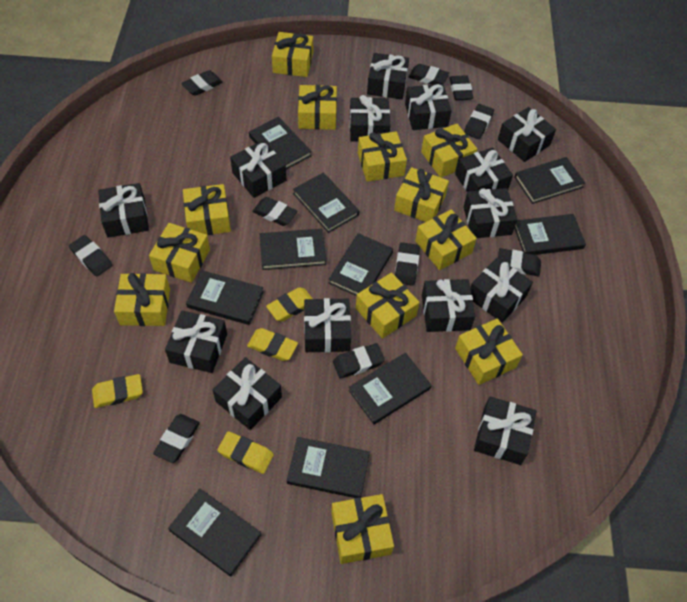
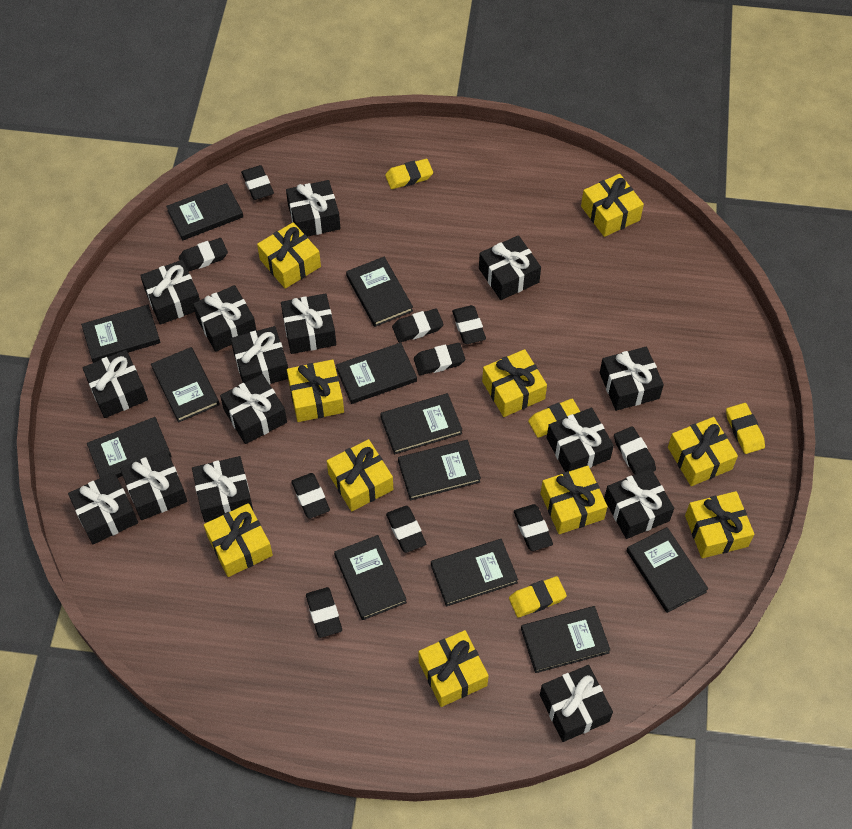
black book: [168,489,261,576] [186,270,264,325] [249,117,312,169] [260,229,326,270] [287,437,370,498] [293,173,359,233] [329,233,393,296] [348,353,432,424] [514,157,585,204] [515,214,586,255] = 10 -> [81,305,161,363] [87,417,171,478] [151,347,220,423] [166,183,243,241] [334,535,407,620] [336,342,417,404] [346,257,413,327] [380,393,462,454] [398,440,481,500] [431,539,518,606] [521,606,610,673] [627,527,708,613] = 12
black gift: [98,183,149,238] [165,310,227,373] [212,357,282,430] [230,140,286,198] [304,298,351,352] [350,95,390,142] [367,53,409,99] [405,84,452,130] [422,279,475,332] [455,147,513,192] [463,188,517,238] [470,257,533,323] [474,397,537,465] [498,107,556,162] = 14 -> [68,472,138,545] [83,350,148,418] [120,450,188,520] [140,260,200,325] [192,456,253,522] [193,285,257,352] [220,374,287,444] [231,326,288,384] [281,293,336,354] [286,180,340,237] [479,235,541,300] [540,665,613,742] [547,407,614,472] [600,347,664,411] [604,468,674,539] = 15
yellow gift: [114,273,170,326] [149,223,210,283] [183,184,231,235] [272,32,313,77] [298,85,337,130] [331,494,394,564] [356,273,420,339] [358,131,407,182] [394,167,449,222] [415,209,477,270] [421,124,477,177] [455,318,523,385] = 12 -> [204,503,273,577] [257,222,321,289] [287,359,344,422] [327,439,393,511] [419,630,489,707] [482,349,547,417] [541,466,608,534] [581,174,644,237] [668,417,738,486] [685,491,754,558] = 10

